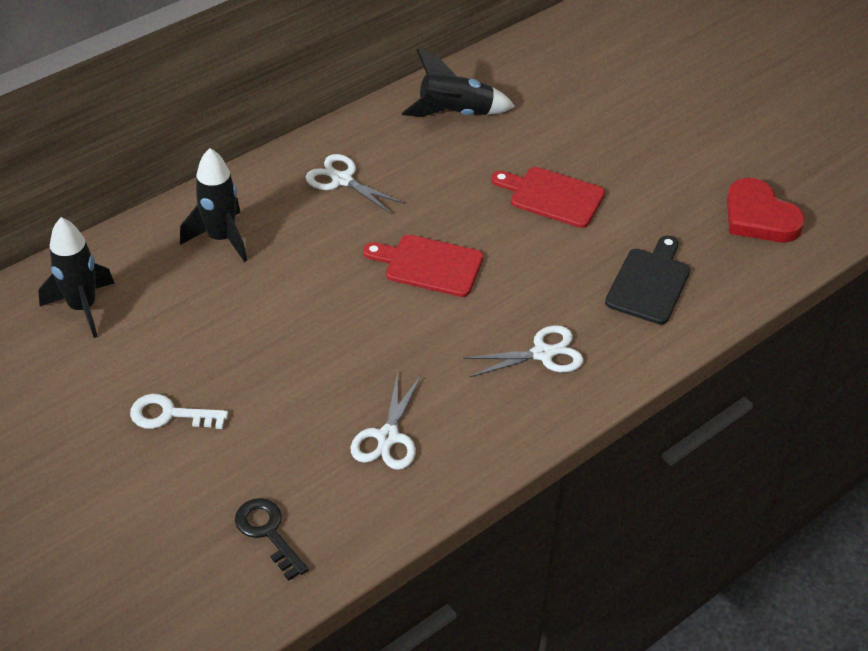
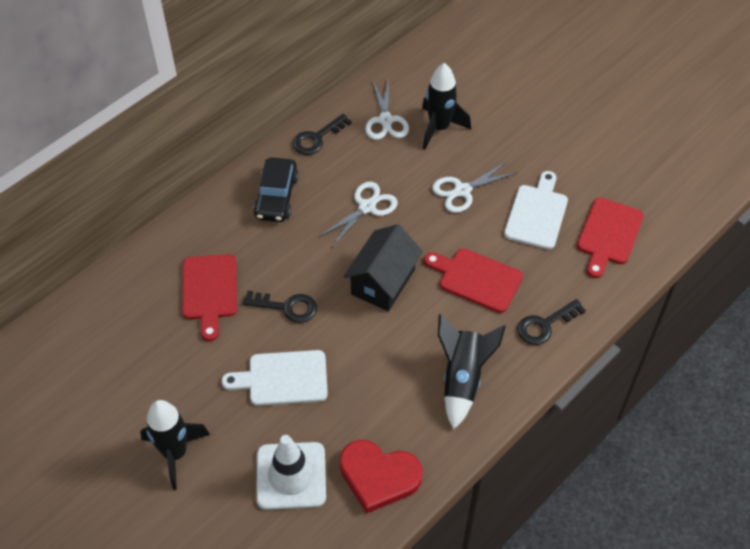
black car: none = 0 -> [253,157,299,222] = 1
black cutting board: [605,235,690,325] = 1 -> none = 0
black house: none = 0 -> [344,224,423,311] = 1
black key: [235,498,309,581] = 1 -> [243,291,317,323] [293,114,352,155] [517,299,586,345] = 3
red cutting board: [363,235,483,297] [491,167,605,228] = 2 -> [182,254,237,341] [424,248,523,313] [577,198,644,278] = 3
white cutting board: none = 0 -> [221,350,328,406] [504,171,568,250] = 2
white key: [130,394,228,429] = 1 -> none = 0
white traffic cone: none = 0 -> [256,435,326,510] = 1

